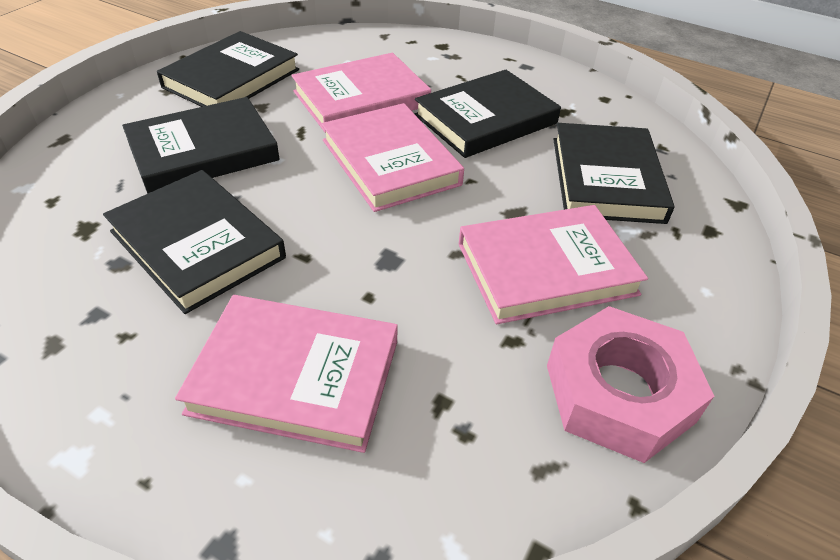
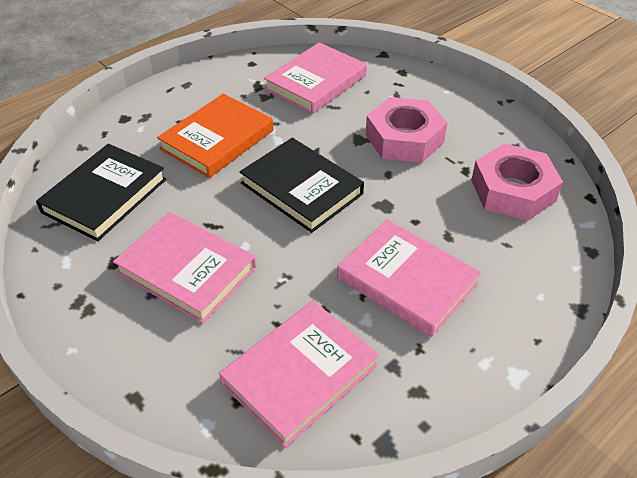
black book: [103,170,286,314] [122,97,280,194] [157,31,299,107] [414,70,561,158] [553,123,675,224] = 5 -> [36,144,166,241] [239,138,364,233] = 2
orange book: none = 0 -> [157,94,274,178] = 1
pink nut: [547,306,714,463] = 1 -> [366,97,447,163] [471,144,563,221] = 2

